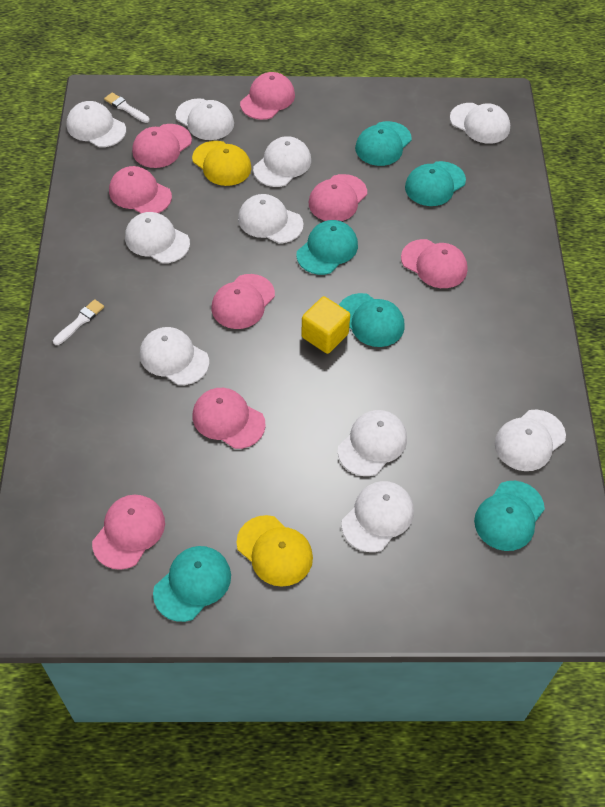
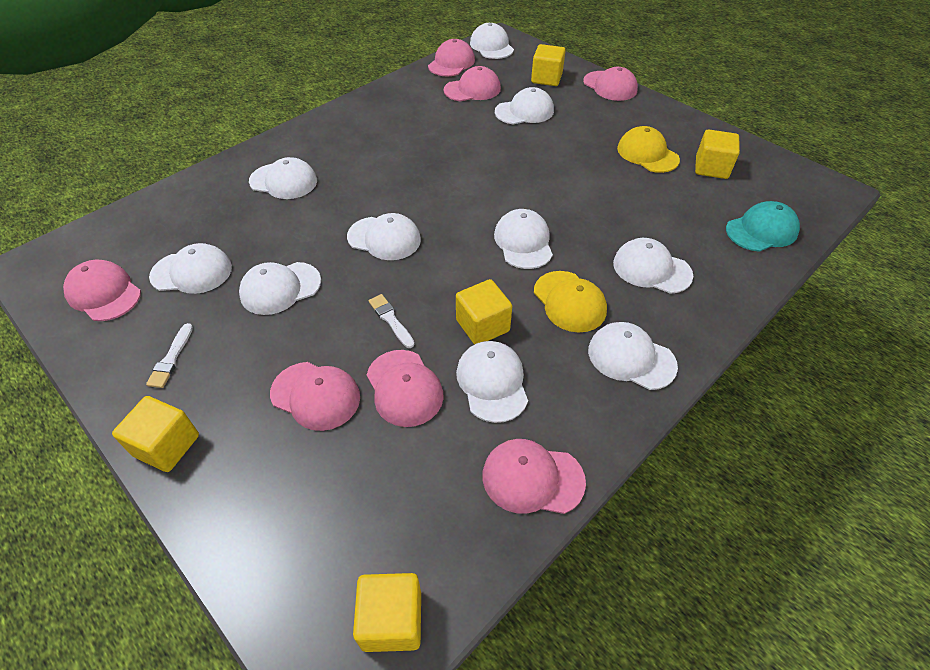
pink cap: [92,495,165,570] [109,166,172,213] [132,124,192,168] [193,388,266,449] [212,274,275,329] [240,72,295,120] [309,174,367,221] [401,239,468,288] = 8 -> [63,260,141,321] [270,362,360,431] [367,350,444,427] [428,39,475,76] [444,66,501,102] [482,439,586,514] [583,67,638,101] = 7
turquoise cap: [153,546,231,622] [296,220,358,275] [339,293,404,347] [355,121,412,166] [405,161,466,206] [474,481,545,551] = 6 -> [726,201,800,252] = 1
yellow cube: [301,296,350,354] = 1 -> [112,396,199,472] [353,573,421,652] [456,279,512,345] [531,44,566,86] [695,129,740,179] = 5

